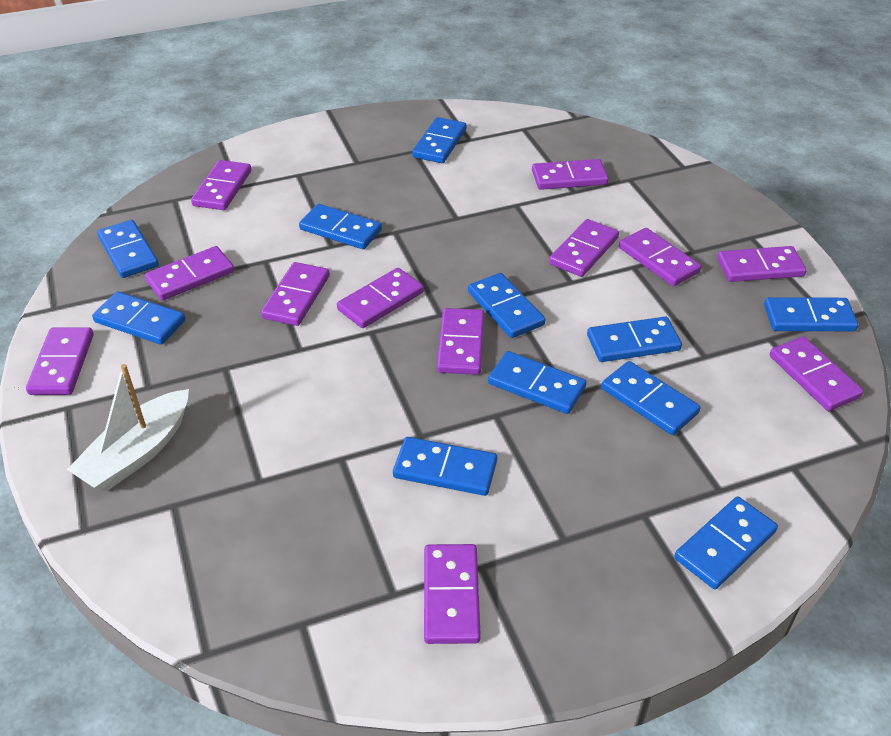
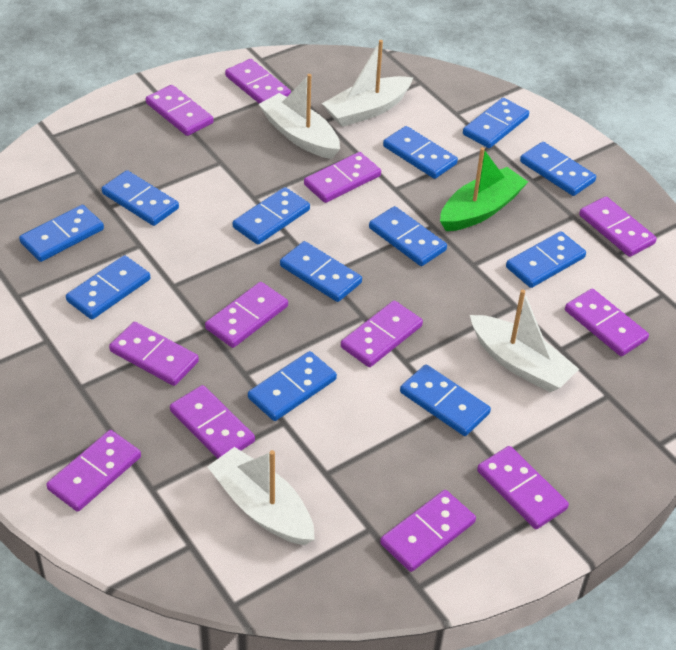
blue domino: [92,291,185,345] [97,220,159,278] [299,204,382,249] [393,437,497,496] [412,117,466,163] [468,273,545,338] [488,351,586,414] [587,317,682,362] [601,361,701,435] [674,496,778,589] [764,297,858,331] = 11 -> [19,205,104,262] [66,255,150,320] [102,170,179,226] [233,187,310,245] [248,351,337,421] [280,241,362,302] [369,206,447,266] [383,126,458,179] [400,365,491,436] [463,98,529,148] [506,231,586,288] [520,142,596,196] = 12
green boat: none = 0 -> [440,147,528,231] = 1
white boat: [67,364,189,491] = 1 -> [207,447,315,545] [259,74,340,159] [322,40,413,127] [470,289,579,392] = 4

